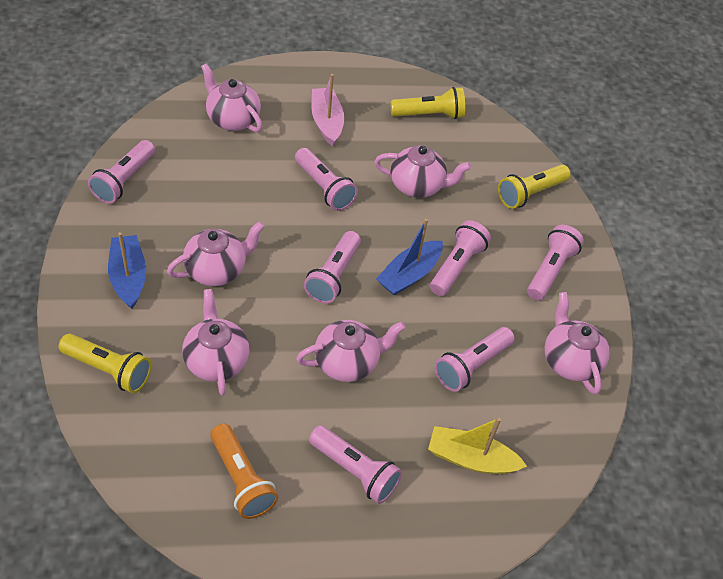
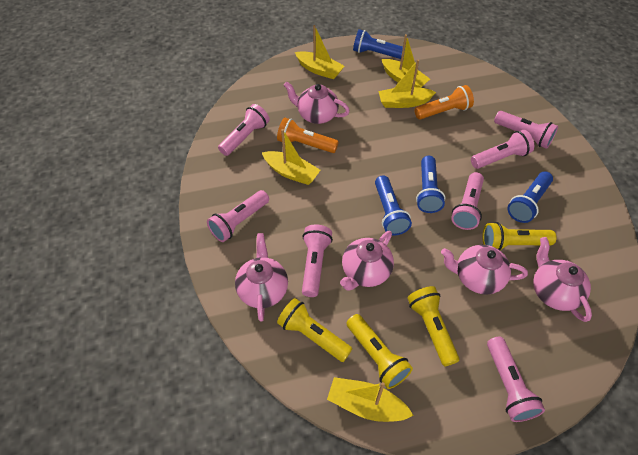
blue boat: [108,232,146,309] [376,219,443,295] = 2 -> none = 0
blue flashlight: none = 0 -> [353,29,405,59] [375,175,412,235] [416,156,445,213] [507,172,553,223] = 4
orange flashlight: [210,424,278,519] = 1 -> [277,117,339,153] [415,85,474,120] = 2
pink boat: [312,74,344,146] = 1 -> none = 0
pink teapot: [167,221,264,286] [182,289,250,396] [201,63,262,132] [296,320,405,382] [374,145,471,198] [545,292,610,394] = 6 -> [235,233,288,321] [284,81,350,124] [340,231,394,291] [441,245,528,295] [533,237,592,322] = 5
yellow boat: [428,418,527,474] = 1 -> [262,129,320,185] [295,25,345,79] [327,377,414,422] [378,59,436,108] [382,34,430,88] = 5
yellow flashlight: [59,334,151,393] [390,87,465,119] [498,165,570,209] = 3 -> [277,298,352,362] [346,314,413,389] [407,286,459,366] [482,222,556,250] = 4

